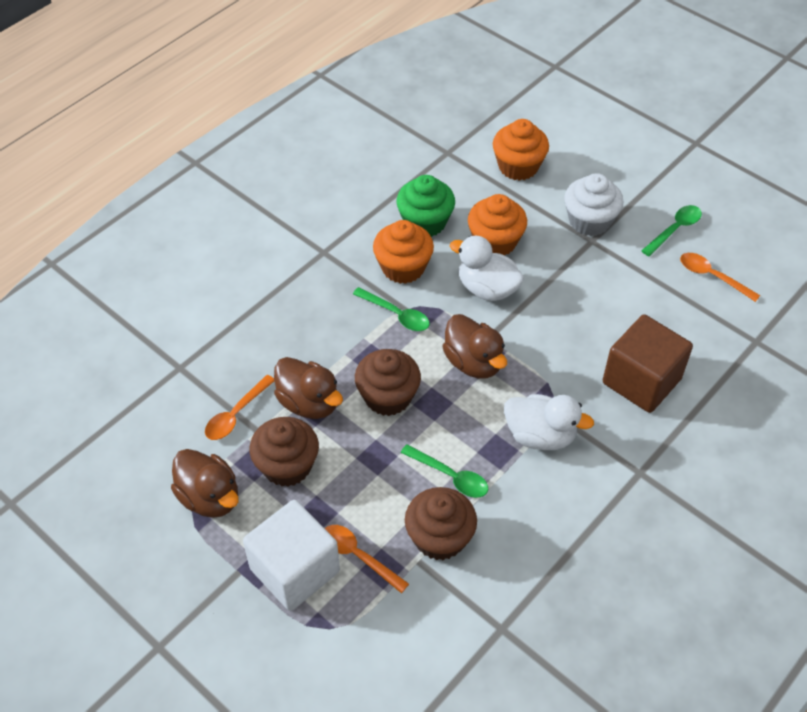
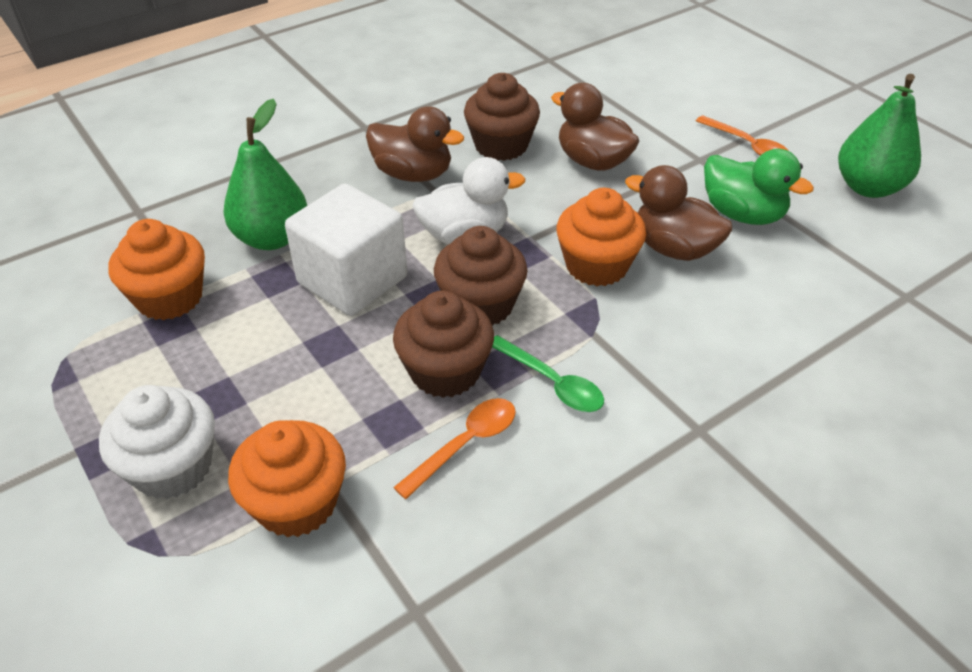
brown cube: [603,315,693,413] = 1 -> none = 0
green cupcake: [396,175,455,237] = 1 -> none = 0
green duck: none = 0 -> [704,149,814,225] = 1
green pear: none = 0 -> [223,99,307,250] [838,74,921,198] = 2
green spoon: [353,287,430,331] [401,444,488,498] [641,205,702,256] = 3 -> [492,335,604,412] = 1
orange spoon: [205,375,274,440] [325,525,409,593] [680,253,760,302] = 3 -> [393,398,516,499] [696,116,789,156] = 2
white duck: [450,236,524,301] [504,394,594,450] = 2 -> [412,157,526,244] = 1

